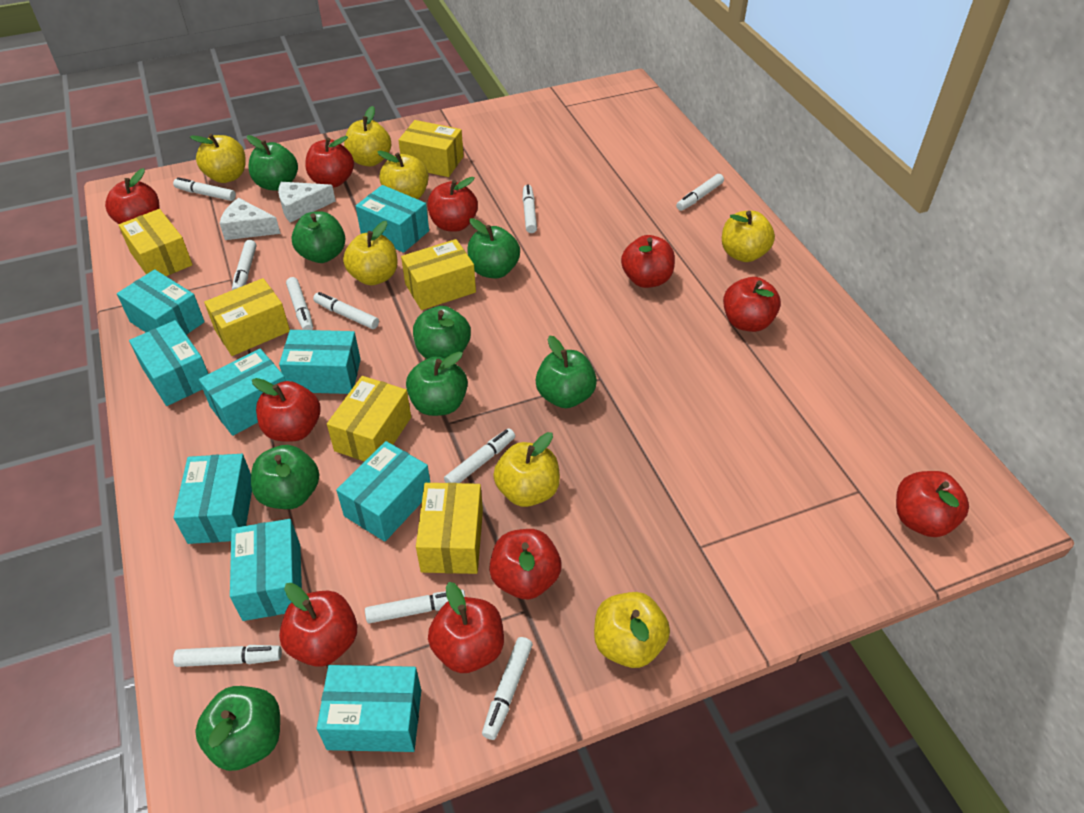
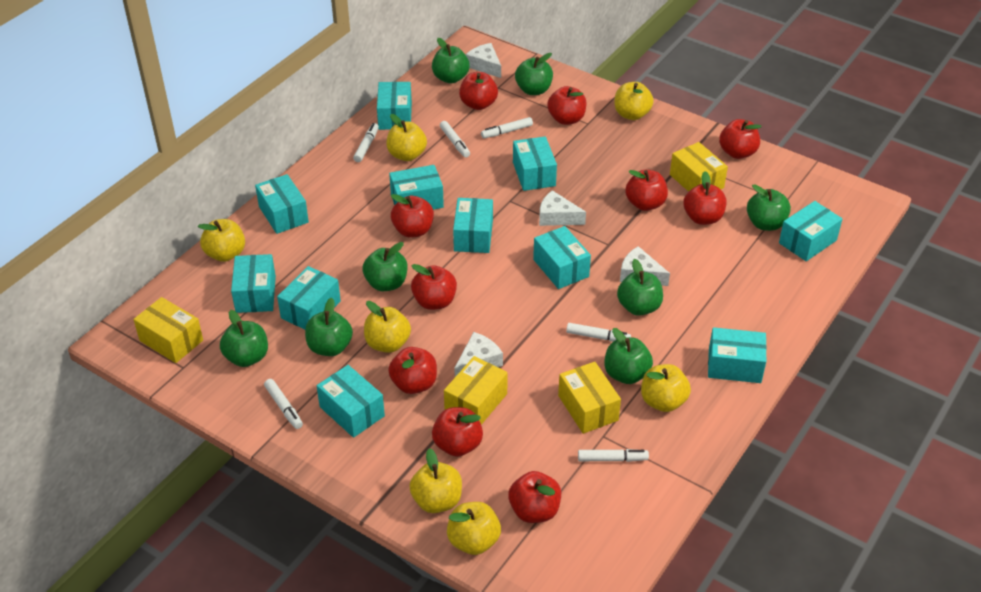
turquoise box: [117,269,205,335] [129,320,208,406] [174,454,252,544] [199,349,286,436] [230,519,302,621] [279,330,361,394] [317,665,421,752] [336,441,430,542] [356,185,429,253] = 9 -> [231,254,276,313] [255,174,309,234] [277,266,341,330] [317,365,385,438] [377,82,412,130] [389,165,444,210] [453,198,493,253] [513,136,557,191] [533,226,591,289] [708,327,767,383] [779,201,842,261] = 11
white cheese: [220,198,281,240] [278,182,336,223] = 2 -> [454,332,503,377] [466,43,501,78] [539,190,586,226] [620,246,670,286] = 4
white marker: [173,177,236,201] [173,645,282,667] [232,240,256,290] [286,277,313,330] [313,292,379,329] [365,590,465,623] [444,428,515,483] [482,637,533,740] [523,185,537,233] [676,174,724,211] = 10 -> [264,379,303,429] [353,123,379,162] [440,121,470,157] [481,117,533,138] [566,323,631,342] [578,449,649,462] = 6
yellow box: [119,209,193,276] [204,278,290,356] [327,376,411,462] [398,120,464,177] [401,239,476,310] [416,483,483,574] = 6 -> [133,297,203,363] [444,356,508,425] [558,362,621,434] [670,142,728,192] = 4

